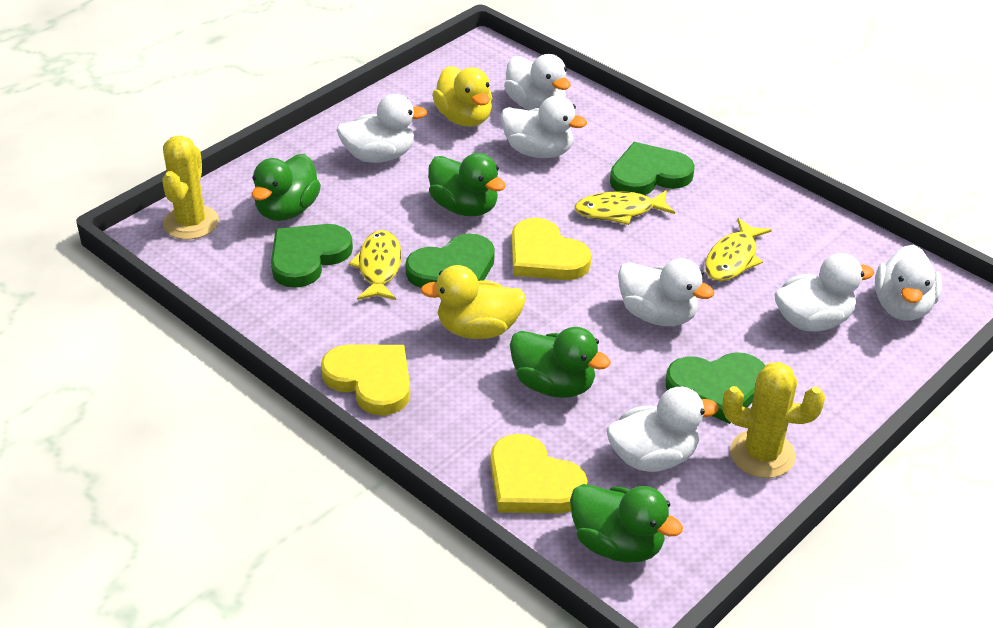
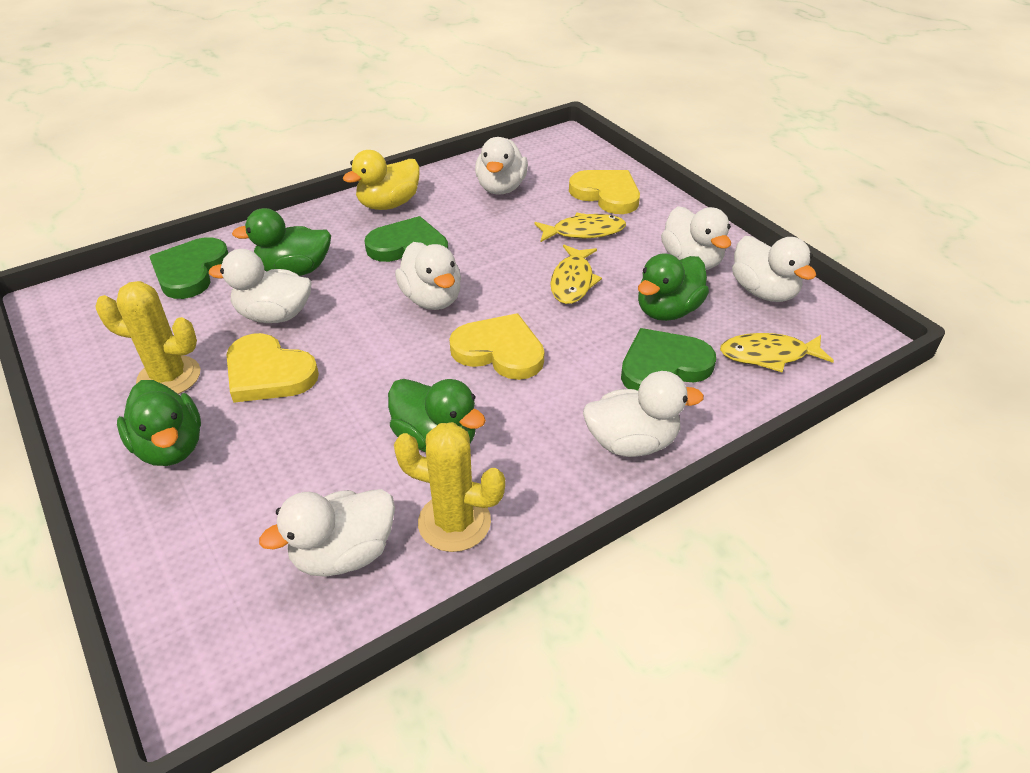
green heart: [271,224,353,288] [405,234,495,288] [610,142,695,195] [666,352,765,424] = 4 -> [149,237,228,299] [364,216,448,262] [621,328,716,391] = 3
yellow duck: [420,265,526,339] [432,66,492,127] = 2 -> [343,150,420,210] = 1

